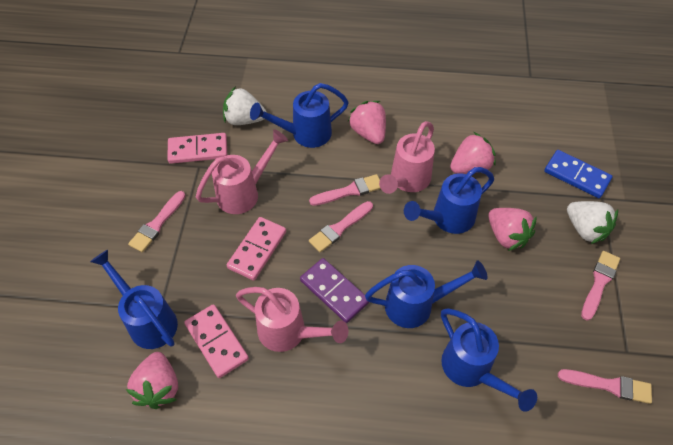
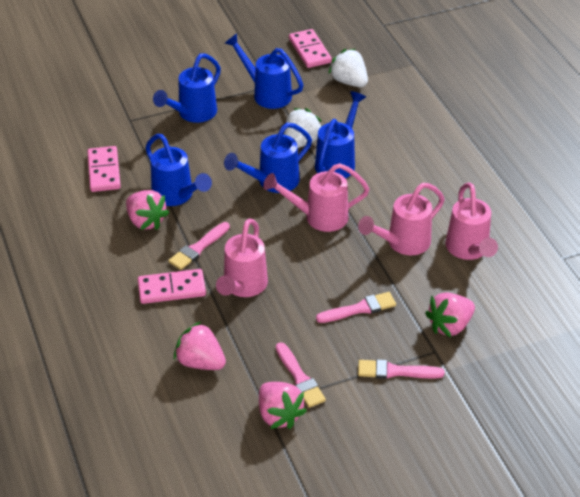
blue domino: [544,150,612,198] = 1 -> none = 0
pink brush: [128,191,186,252] [309,174,381,206] [309,201,373,252] [558,369,652,404] [581,251,620,321] = 5 -> [168,222,230,270] [276,342,326,408] [316,292,396,323] [358,359,444,379] = 4
pink watering can: [196,129,288,214] [236,287,348,352] [379,121,435,194] = 3 -> [216,218,268,297] [263,163,369,232] [358,183,445,255] [445,182,498,260] = 4
purple domino: [300,258,369,323] = 1 -> none = 0

